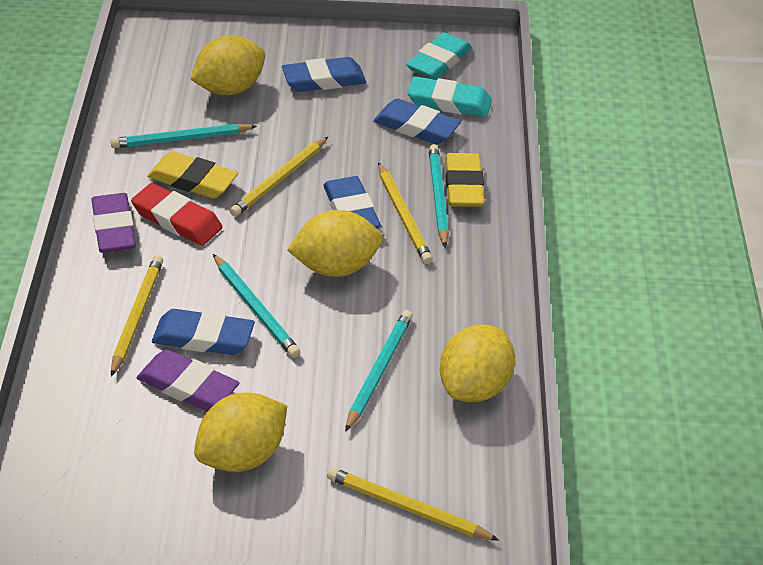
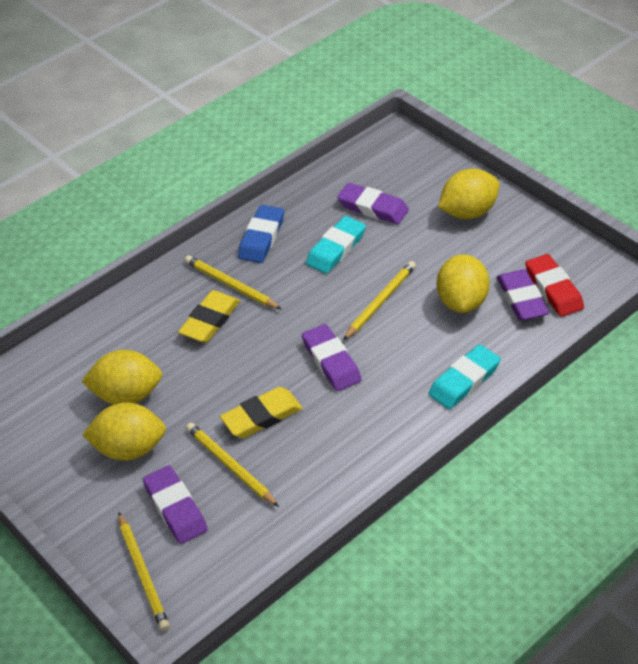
blue eraser: [152,309,255,355] [282,57,366,92] [323,176,381,229] [374,99,461,144] = 4 -> [238,205,284,263] = 1
purple eraser: [91,193,136,253] [136,349,239,412] = 2 -> [143,465,208,544] [302,324,362,391] [337,183,409,224] [497,269,549,321] = 4
turquoise pencil: [110,124,257,148] [213,254,300,358] [345,310,413,432] [429,144,449,247] = 4 -> none = 0

